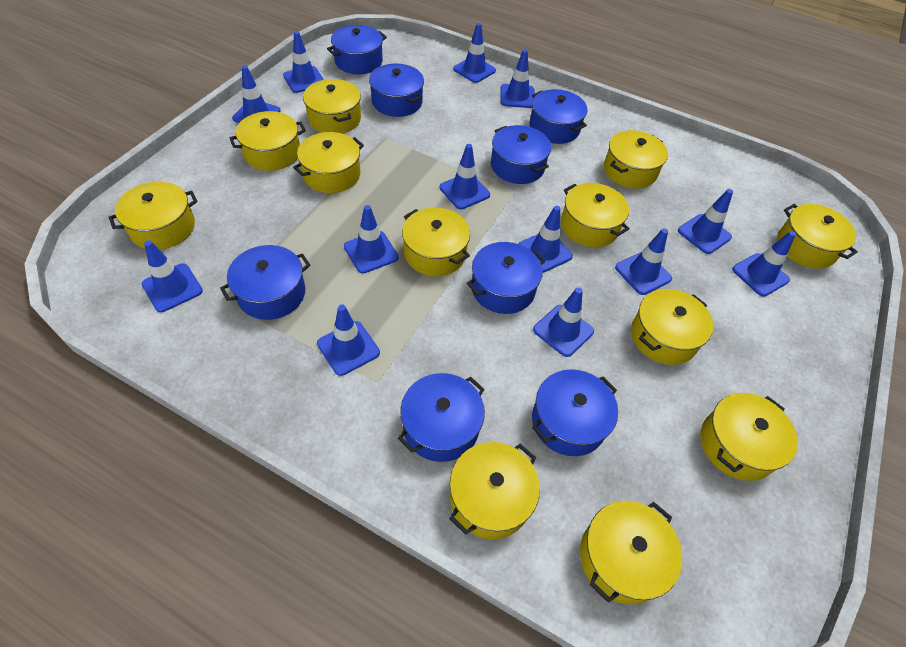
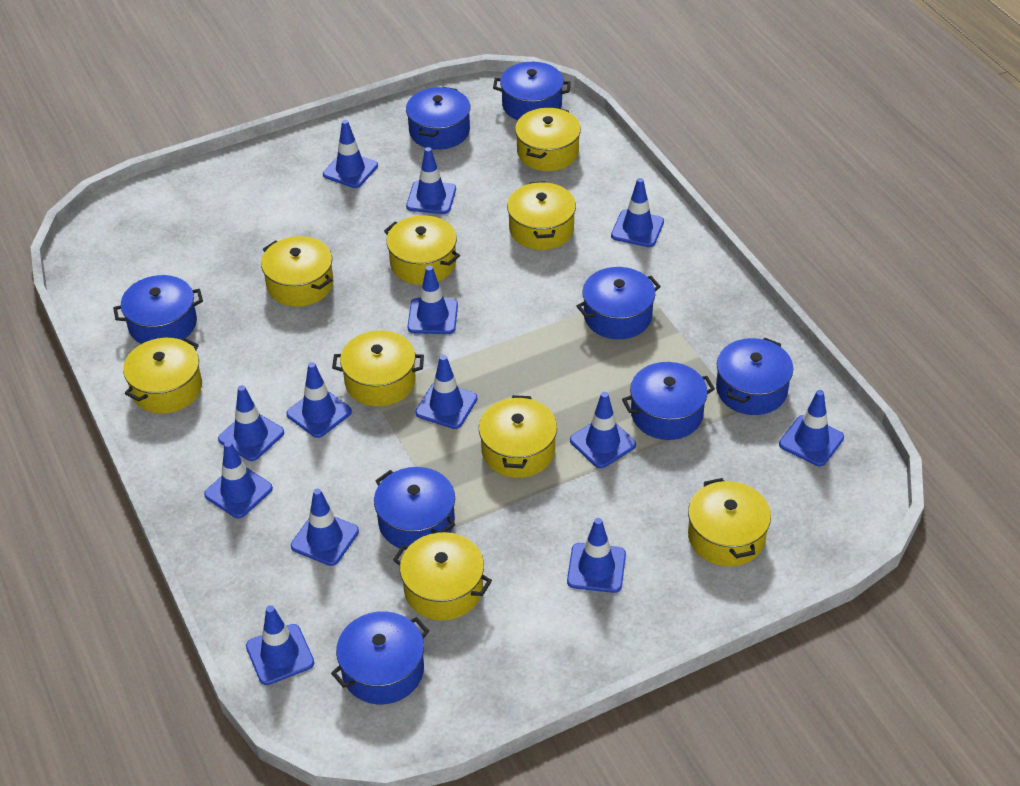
yellow pot: [109,182,197,250] [230,111,306,171] [293,132,364,193] [303,79,361,133] [402,208,470,276] [449,442,540,539] [561,183,630,247] [580,501,682,605] [604,130,668,189] [631,289,713,365] [701,393,798,481] [777,204,858,269] = 12 -> [123,338,202,414] [261,236,333,307] [332,330,424,407] [384,215,460,285] [393,532,492,621] [479,395,557,478] [507,181,576,250] [515,107,581,171] [688,478,771,567] = 9

